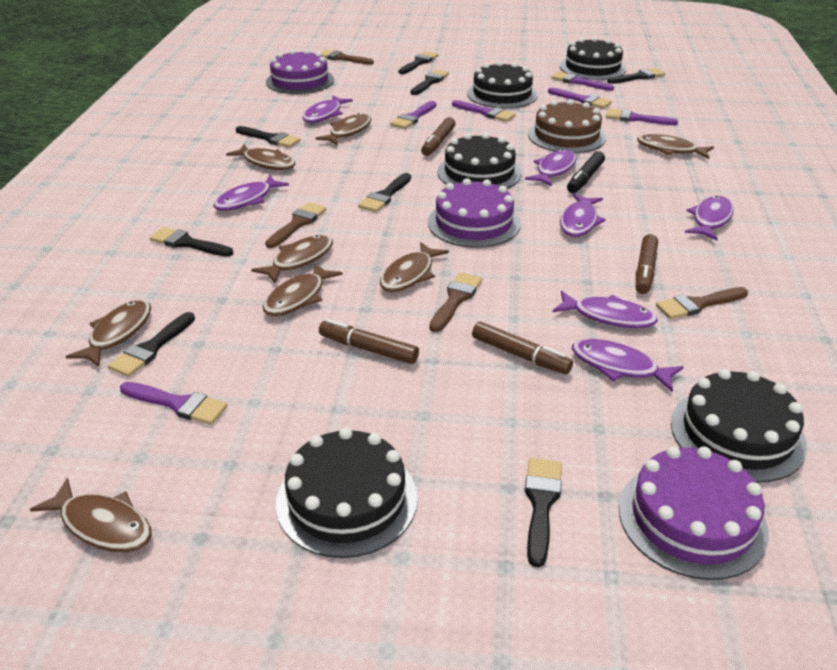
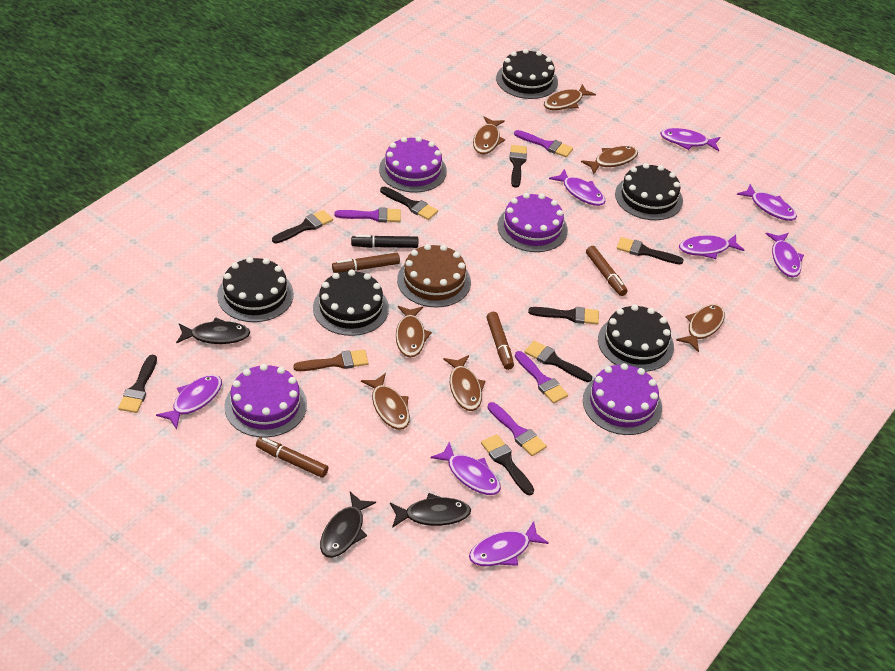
black fish: none = 0 -> [176,318,250,344] [320,492,376,558] [390,493,471,528] = 3
brown brush: [265,202,326,248] [320,50,374,65] [429,272,482,332] [656,287,748,319] = 4 -> [293,350,369,371] = 1
brown fish: [30,478,151,552] [65,300,151,367] [226,144,295,170] [251,235,333,283] [263,263,343,316] [315,113,371,145] [380,242,449,292] [637,134,714,159] = 8 -> [361,373,410,430] [396,306,432,358] [443,355,485,411] [473,116,505,154] [544,84,596,110] [581,146,638,174] [676,304,725,352] = 7
purple brush: [120,382,228,425] [390,101,437,129] [452,100,516,122] [548,88,612,109] [551,72,614,91] [606,109,678,125] = 6 -> [334,207,401,222] [488,402,547,456] [514,130,573,157] [515,351,568,404] = 4
purple cake: [266,49,334,94] [428,178,521,248] [619,446,769,580] = 3 -> [224,364,307,438] [379,136,447,192] [498,193,568,252] [583,363,662,435] = 4
purple fish: [213,175,289,211] [302,95,353,123] [525,149,577,187] [552,291,658,328] [560,193,606,237] [572,339,684,392] [685,196,734,241] = 7 -> [156,375,222,429] [430,441,501,495] [469,521,549,566] [549,169,606,206] [660,128,720,151] [679,235,744,259] [737,184,797,221] [766,233,804,278] = 8

